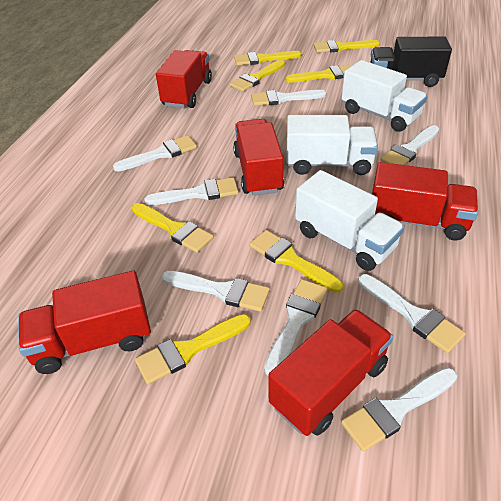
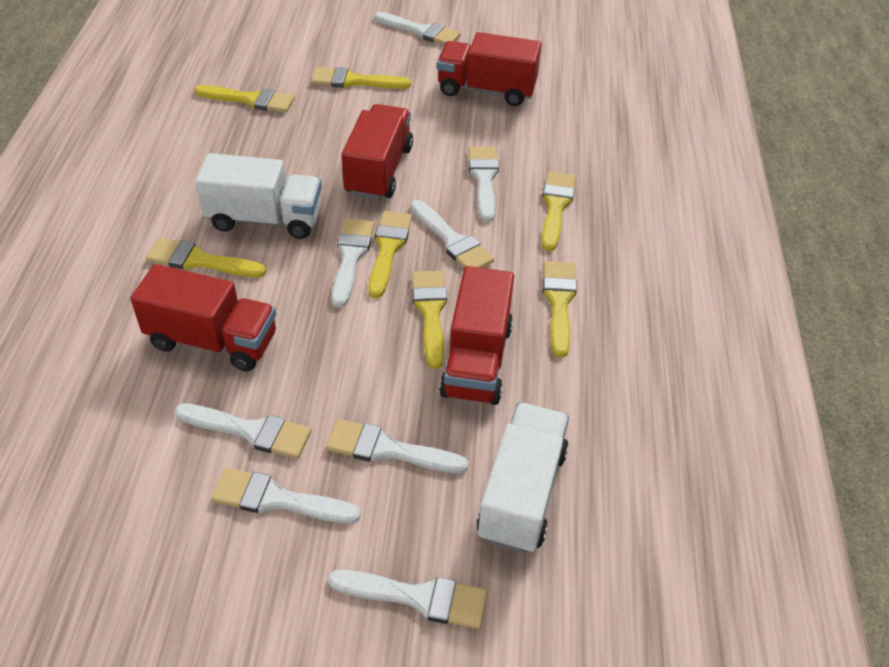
black truck: [370,36,452,87] = 1 -> none = 0
red truck: [18,271,151,374] [156,50,212,108] [233,119,284,196] [268,309,393,436] [372,162,478,240] = 5 -> [130,264,276,372] [342,104,413,200] [437,32,542,106] [439,266,514,405] = 4
white truck: [287,115,378,175] [295,170,405,271] [342,60,428,132] = 3 -> [195,153,322,239] [477,403,569,553] = 2

